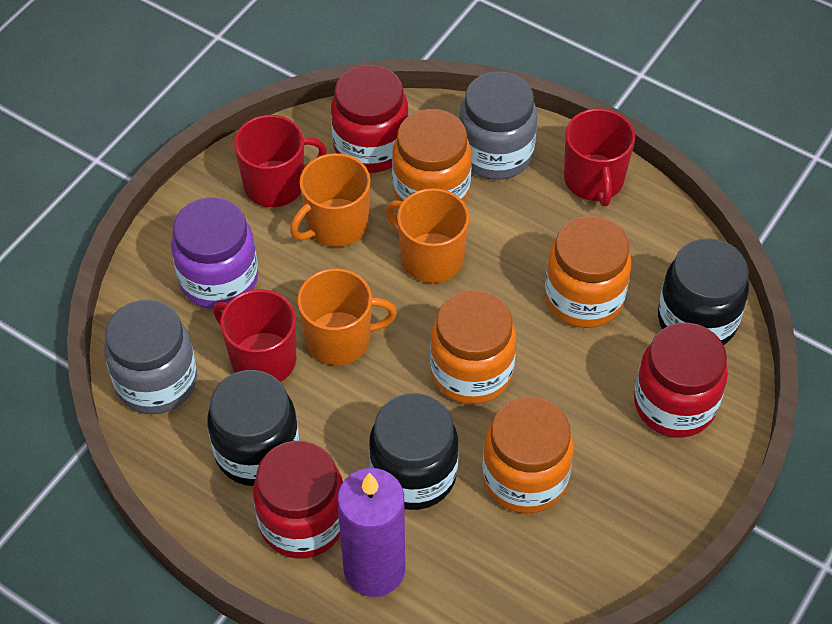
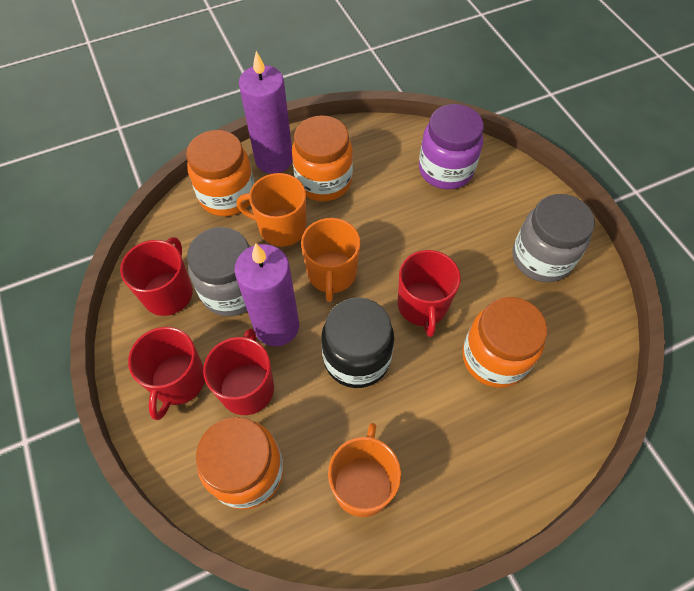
black jar: [207,370,299,486] [369,393,459,510] [658,238,749,345] = 3 -> [322,297,394,388] = 1
purple candle: [337,468,405,597] = 1 -> [234,243,299,346] [239,51,292,174] = 2
red jar: [253,441,343,559] [331,65,409,173] [634,323,728,438] = 3 -> none = 0
red mug: [213,289,296,382] [234,115,327,207] [564,109,635,207] = 3 -> [120,237,193,316] [128,327,205,420] [203,328,274,415] [398,250,461,337] = 4

